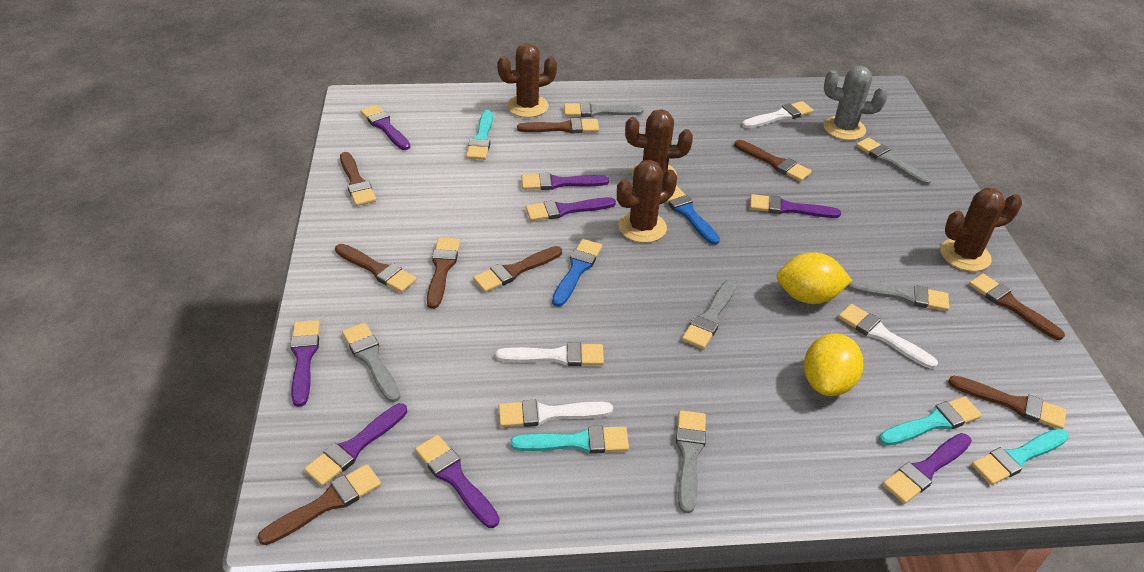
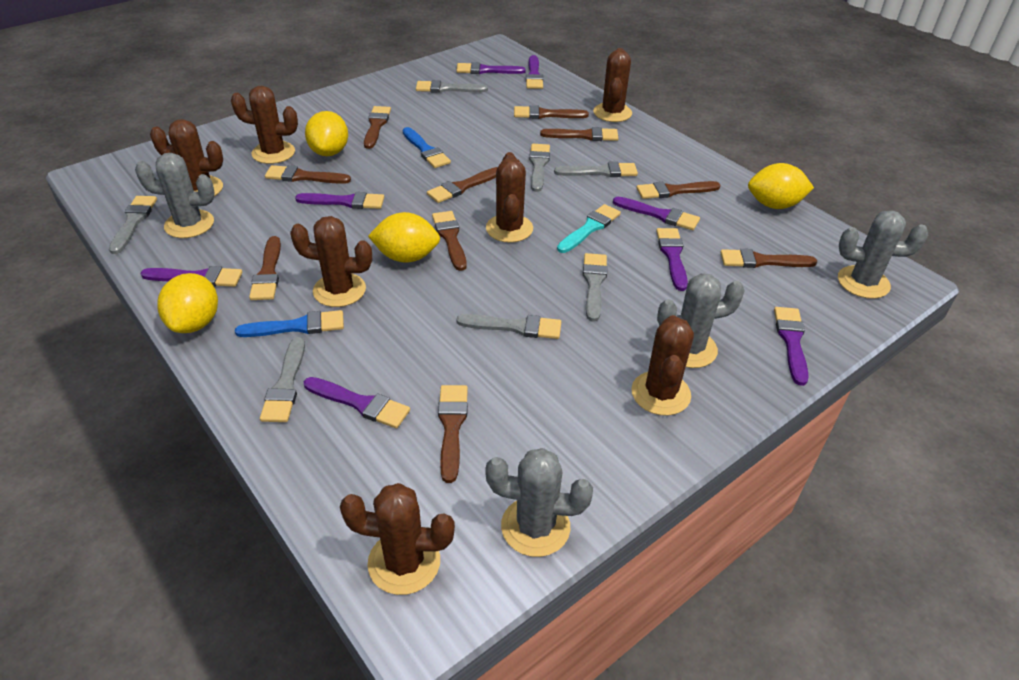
brown brush: [257,464,381,545] [335,244,417,293] [340,152,376,206] [427,237,460,309] [473,246,562,292] [517,118,599,133] [734,140,812,181] [948,376,1066,429] [969,274,1065,340] = 9 -> [249,236,281,300] [265,165,351,184] [364,106,391,149] [427,167,497,203] [432,211,467,271] [438,385,468,483] [514,105,589,119] [540,127,618,141] [636,181,720,199] [720,249,817,268] = 10
brown cactus: [497,43,557,118] [617,160,677,243] [625,109,693,176] [940,188,1022,271] = 4 -> [150,119,223,196] [231,85,298,164] [290,216,372,307] [340,483,455,595] [486,152,533,243] [593,48,632,122] [631,315,694,416] = 7
grey brush: [342,323,401,402] [564,102,643,117] [676,410,706,514] [682,280,736,349] [847,279,949,311] [856,137,931,185] = 6 -> [109,196,157,254] [260,337,305,422] [416,80,488,93] [456,314,561,339] [529,144,550,192] [554,162,638,177] [583,253,607,322] = 7
grey cactus: [824,66,888,140] = 1 -> [135,153,215,238] [485,448,593,557] [657,273,745,368] [838,210,928,299] = 4
turquoise brush: [466,110,493,160] [510,426,629,454] [879,396,982,446] [972,428,1069,485] = 4 -> [557,204,621,253] = 1
white brush: [495,342,604,366] [499,400,613,427] [742,101,813,128] [838,304,938,369] = 4 -> none = 0
yellow lemon: [777,252,852,304] [804,334,864,396] = 2 -> [158,273,218,333] [305,111,348,156] [368,212,440,263] [748,163,814,209] = 4

